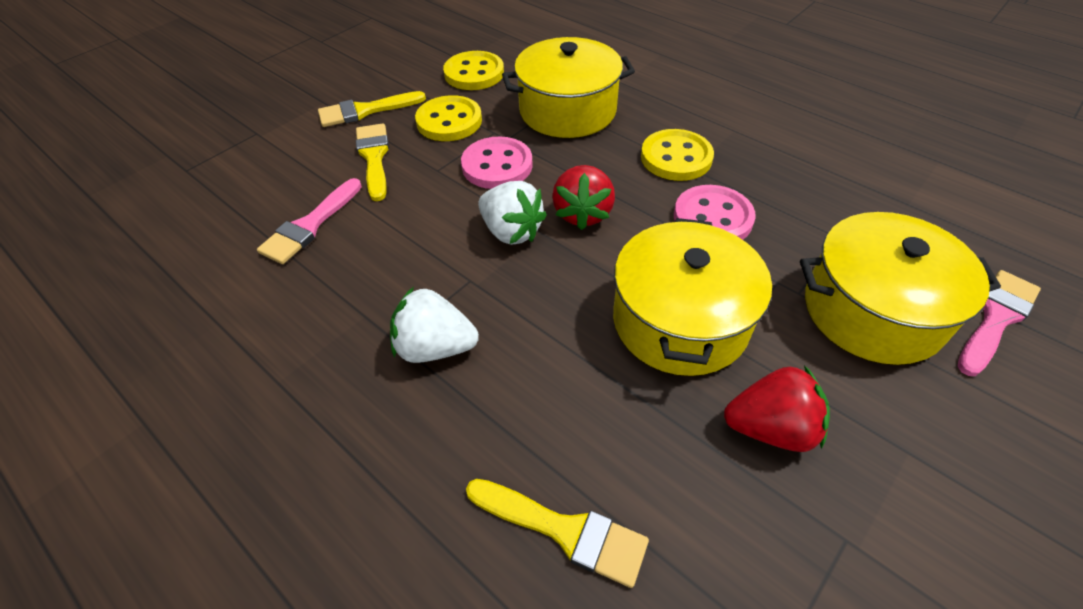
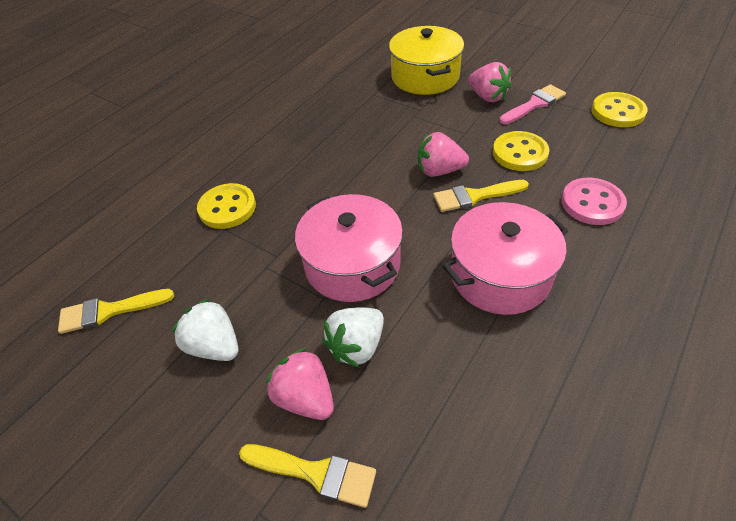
pink brush: [257,178,362,264] [958,270,1041,376] = 2 -> [499,84,566,124] = 1
pink button: [461,136,533,189] [674,185,756,240] = 2 -> [561,178,627,225] = 1
pink pot: none = 0 -> [295,194,403,302] [442,202,568,315] = 2
pink strawberry: none = 0 -> [266,348,334,420] [418,132,469,177] [468,62,512,102] = 3
red strawberry: [552,165,615,230] [724,365,830,452] = 2 -> none = 0
yellow pot: [502,37,635,138] [613,218,772,376] [800,212,1001,365] = 3 -> [389,26,464,95] = 1

